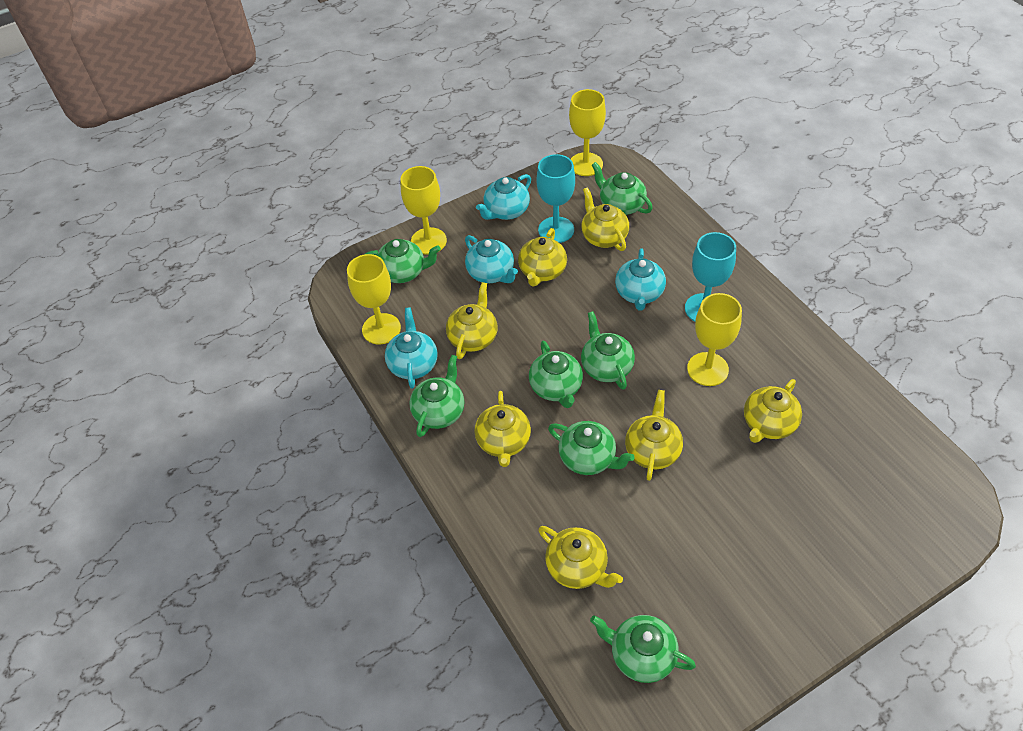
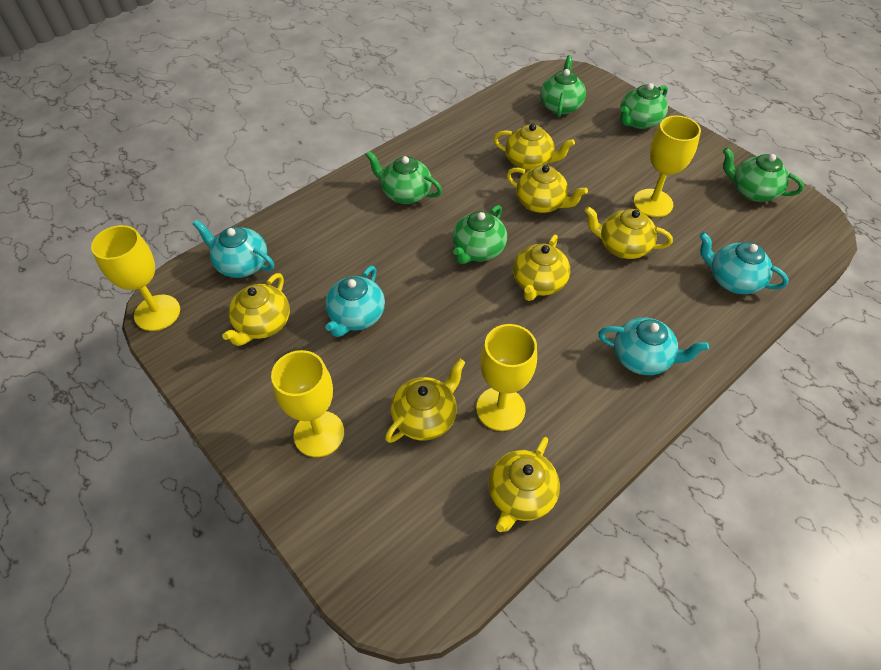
green teapot: [365,239,441,283] [409,355,464,437] [529,341,583,408] [548,421,635,475] [581,311,635,390] [590,615,696,683] [592,162,653,215] = 7 -> [366,151,442,204] [453,205,507,264] [540,55,586,117] [620,83,668,129] [723,147,804,202] = 5
turquoise goblet: [537,154,575,243] [685,232,736,321] = 2 -> none = 0

